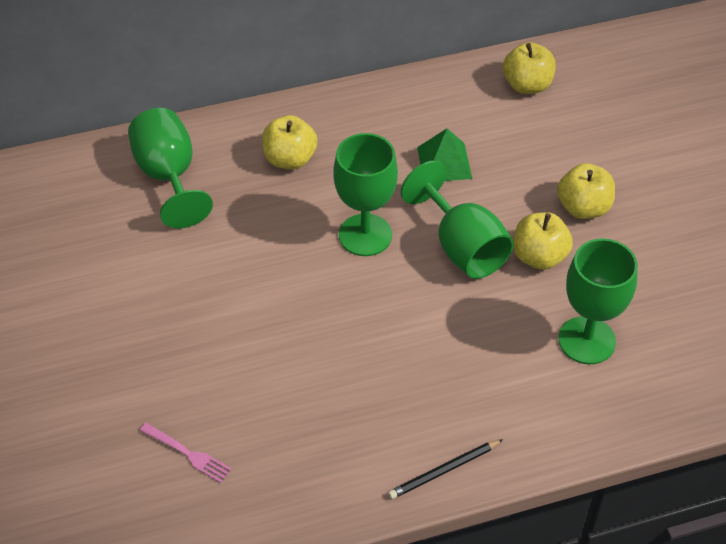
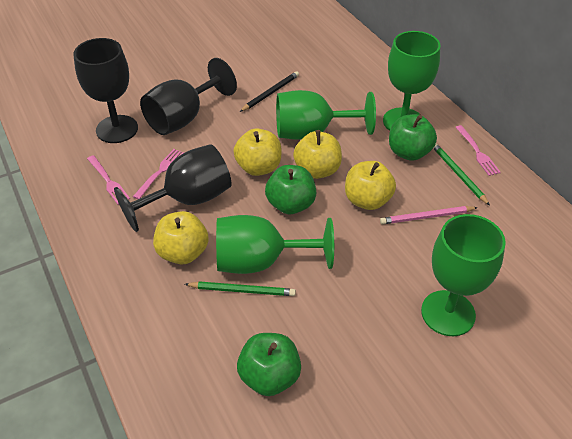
black goblet: none = 0 -> [73,38,138,143] [114,144,231,232] [140,58,237,135] = 3
green apple: none = 0 -> [237,333,301,396] [265,165,316,214] [389,114,437,161] = 3
green pencil: none = 0 -> [185,281,296,296] [433,143,490,205] = 2
green pyramid: [417,128,472,181] = 1 -> none = 0
pink fork: [140,423,232,483] = 1 -> [87,155,130,205] [133,149,184,199] [455,125,501,176] = 3
pink pencil: none = 0 -> [380,206,478,224] = 1

